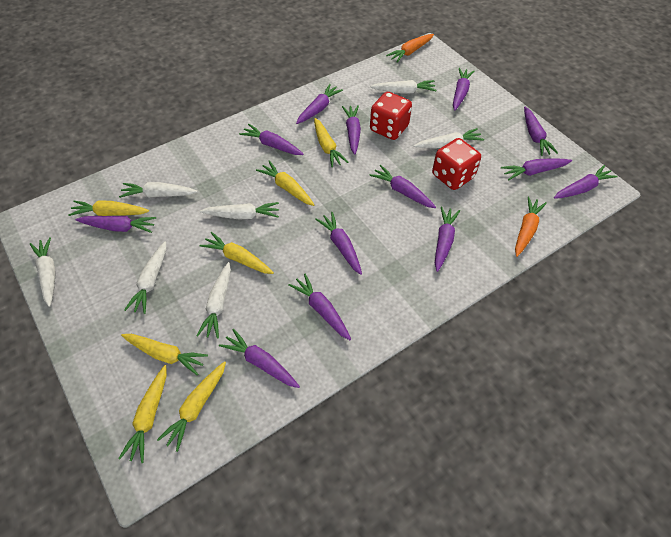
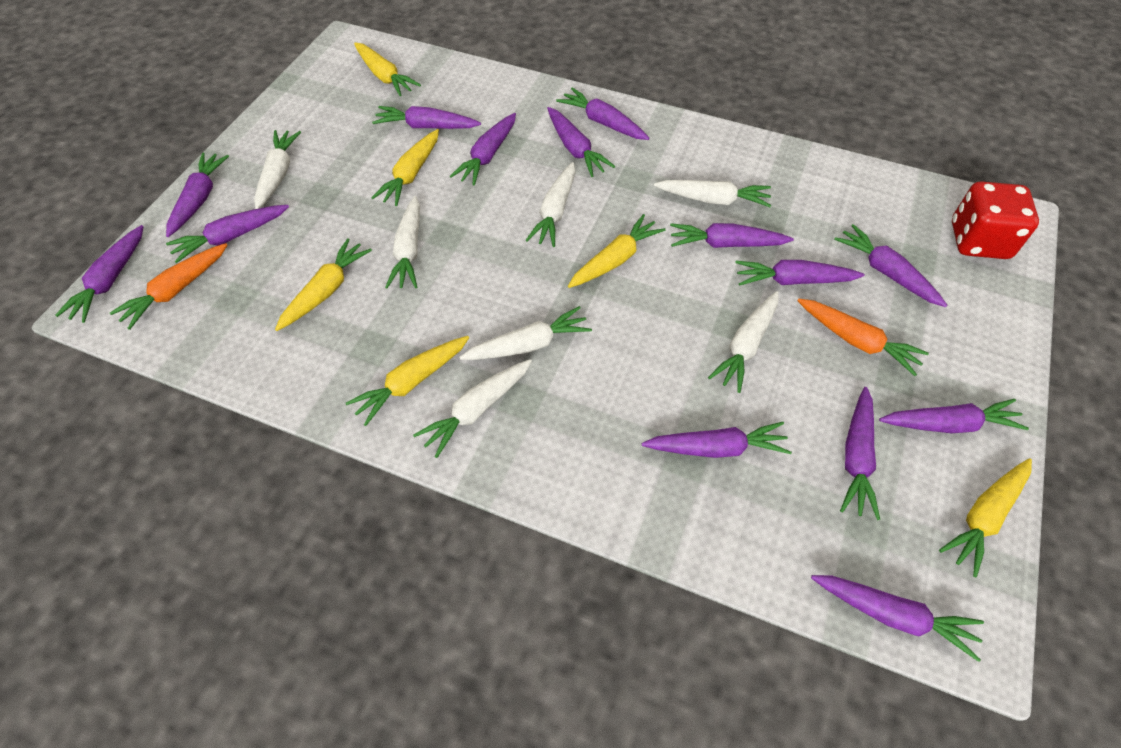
purple carrot: [75,216,156,233] [219,329,300,388] [239,124,304,155] [288,274,351,340] [296,84,343,124] [315,212,362,275] [342,105,361,155] [369,165,436,208] [435,207,460,272] [453,68,474,111] [501,158,572,181] [524,107,558,156] [554,165,618,199] = 13 -> [55,225,144,323] [166,152,229,237] [166,205,289,263] [372,106,481,129] [450,113,516,185] [547,107,615,177] [556,88,650,140] [642,422,792,458] [670,223,794,248] [735,260,864,286] [811,575,984,662] [834,224,947,307] [840,387,880,520] [879,399,1029,433] = 14
red dice: [370,92,412,140] [432,138,481,190] = 2 -> [952,181,1039,259] = 1
yellow carrot: [68,201,149,216] [118,365,167,463] [121,334,208,375] [157,361,226,452] [199,232,274,274] [256,161,314,206] [314,118,348,168] = 7 -> [275,238,372,331] [346,336,469,426] [354,42,421,96] [371,129,439,206] [568,214,666,288] [939,458,1032,577] = 6

